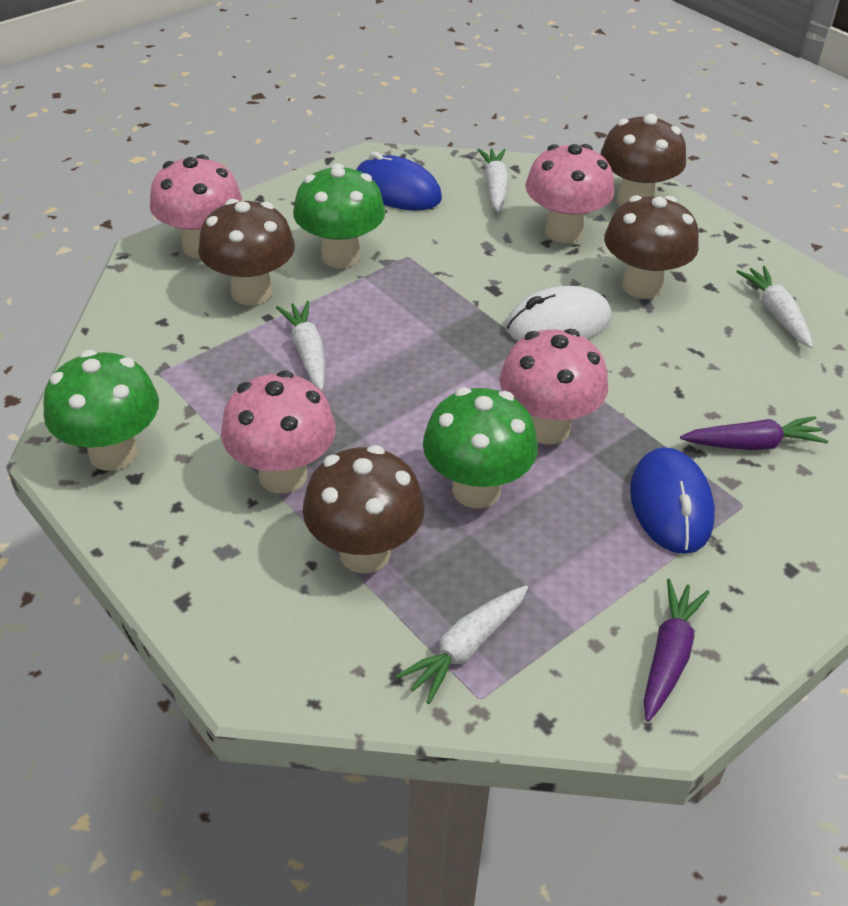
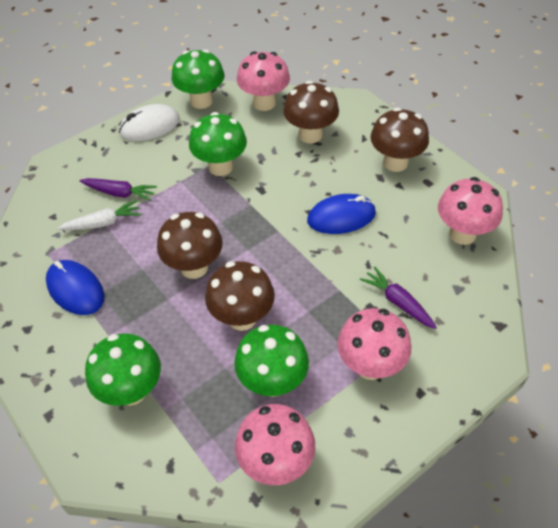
green mushroom: [43,350,159,471] [293,163,385,268] [423,387,538,509] = 3 -> [85,333,161,406] [171,49,224,109] [189,112,247,176] [234,325,309,397] = 4
white carrot: [276,301,325,391] [396,585,528,704] [477,149,509,212] [736,266,813,348] = 4 -> [57,200,142,230] = 1

